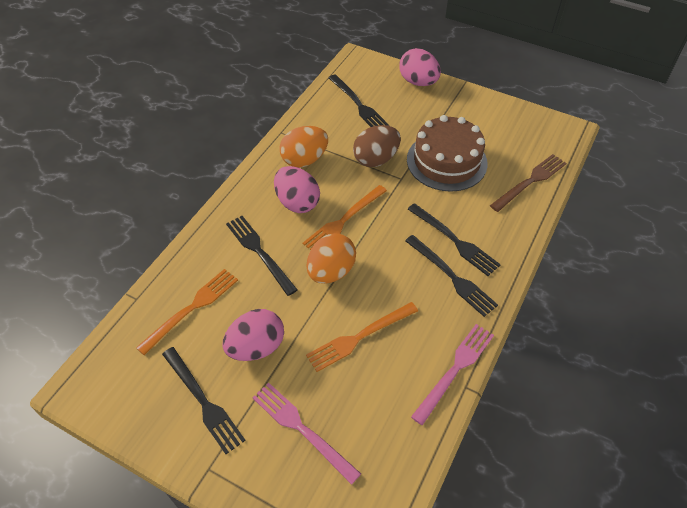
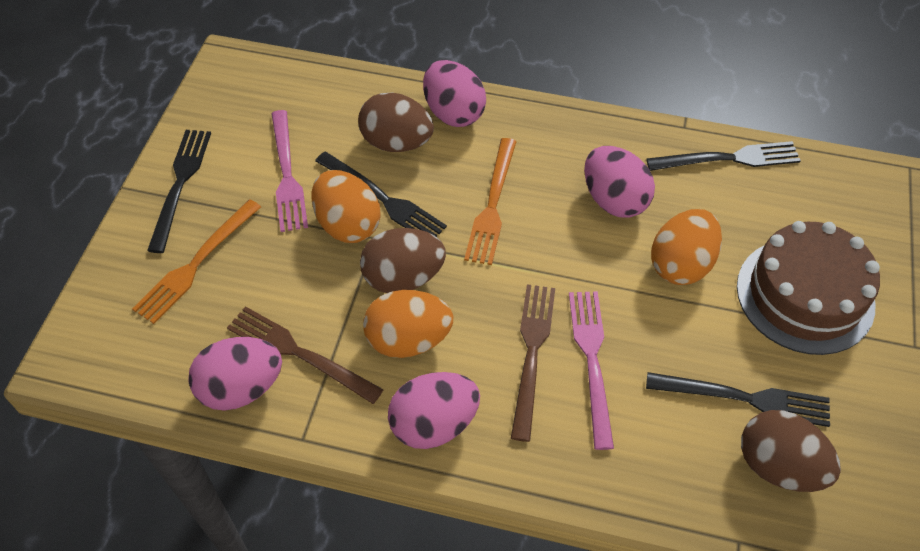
black fork: [162,347,246,454] [226,216,298,296] [329,74,390,127] [405,235,498,317] [408,203,501,276] = 5 -> [147,130,211,253] [315,152,447,237] [646,141,801,171] [646,372,830,427] = 4
brown egg: [353,125,401,167] = 1 -> [358,93,434,152] [360,228,446,293] [741,410,841,492] = 3
brown fork: [490,154,567,212] = 1 -> [227,306,384,404] [511,284,555,442] = 2
orange egg: [279,126,328,167] [307,233,356,284] = 2 -> [312,170,381,243] [363,290,453,358] [651,209,722,285] = 3
orange fork: [136,269,238,355] [303,185,387,250] [306,302,418,372] = 3 -> [132,199,261,324] [464,138,517,265] = 2
pink egg: [223,309,284,361] [274,166,320,213] [399,48,441,86] = 3 -> [188,337,282,411] [388,372,480,449] [423,60,486,127] [584,146,655,217] = 4

